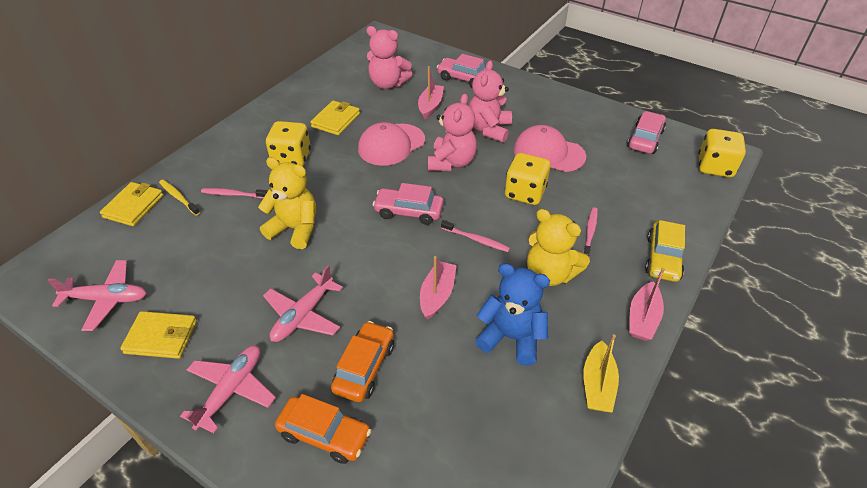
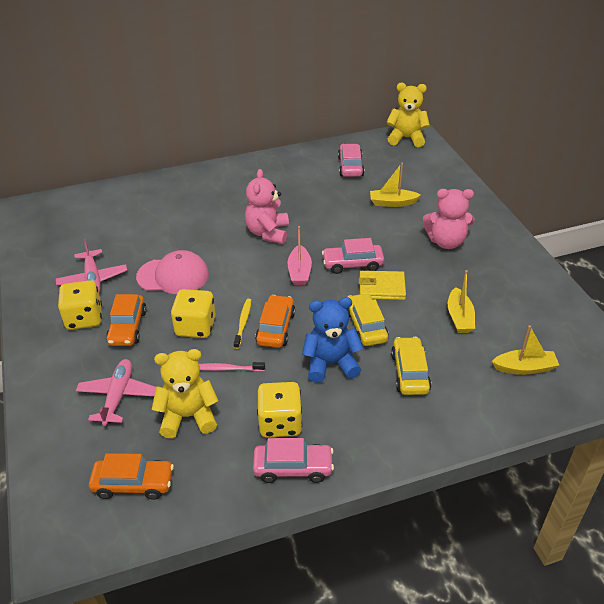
orange car: [275,394,371,464] [331,321,394,402] = 2 -> [89,453,174,500] [106,294,147,346] [255,295,295,348] = 3
pink boat: [418,66,444,120] [420,256,457,320] [629,268,665,341] = 3 -> [288,226,312,285] = 1
pink cap: [358,122,425,166] [514,125,586,172] = 2 -> [136,250,209,294] = 1
pink plane: [47,260,147,331] [180,345,276,433] [263,265,343,342] = 3 -> [56,239,127,292] [76,359,156,426] = 2
pink teddy bear: [366,26,413,89] [428,94,477,171] [469,61,512,142] = 3 -> [245,169,289,244] [423,189,474,249] = 2
pink toothbrush: [201,188,268,199] [441,220,510,252] [583,207,598,256] = 3 -> [199,362,265,371] = 1
yellow boat: [583,334,619,413] = 1 -> [370,163,421,207] [448,270,475,333] [492,325,559,375] = 3
yellow car: [645,220,685,282] = 1 -> [347,293,389,346] [391,337,431,395] = 2
yellow wallet: [100,182,164,226] [120,311,197,359] [310,101,360,135] = 3 -> [359,271,406,300] = 1

